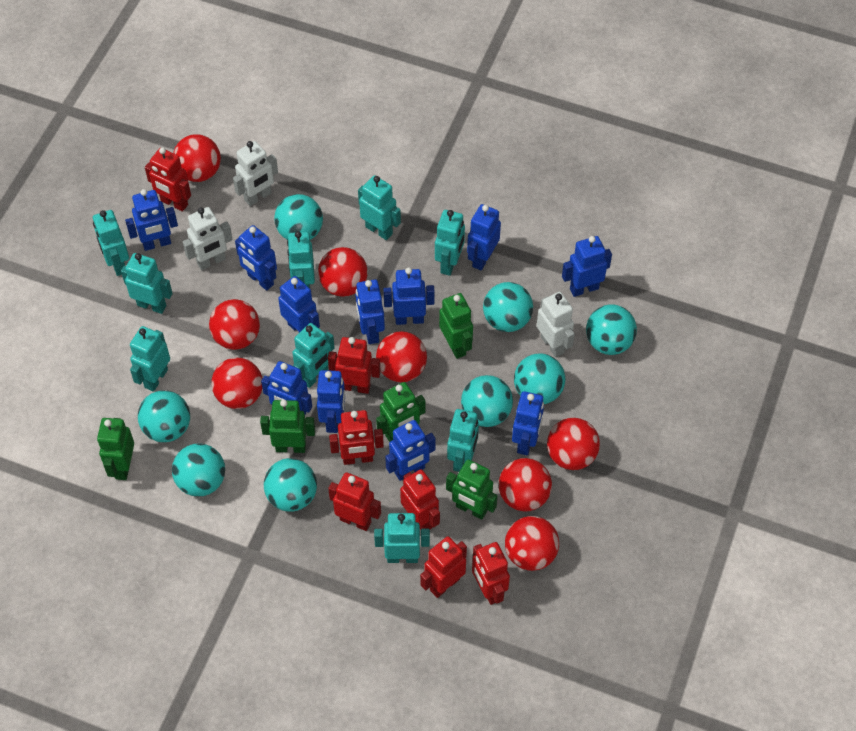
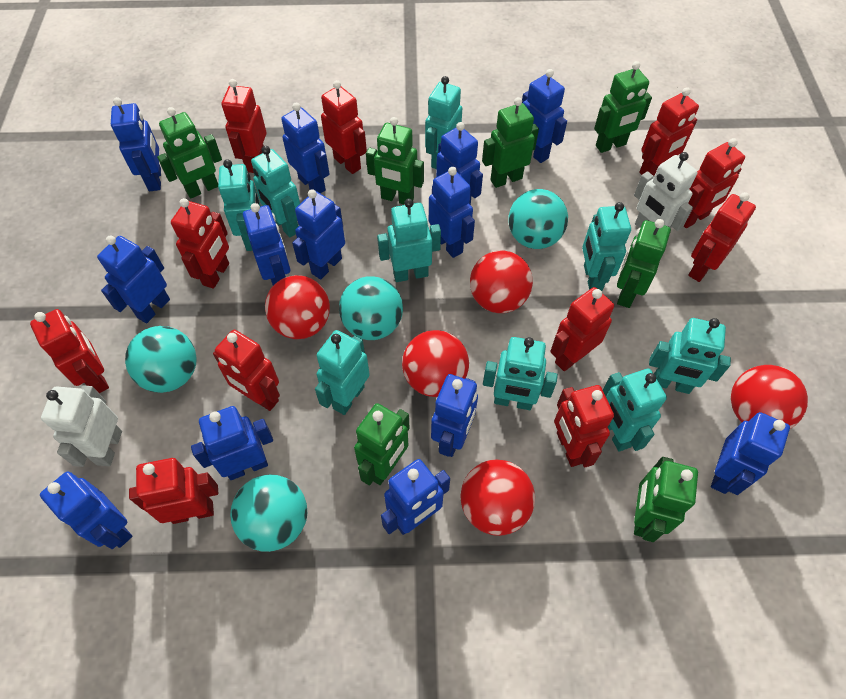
blue robot: [125,189,178,251] [235,225,277,291] [261,361,312,415] [278,276,320,333] [317,370,345,433] [355,279,385,344] [383,267,435,325] [385,420,436,481] [467,204,501,271] [512,391,544,455] [562,236,612,297] = 11 -> [40,471,132,549] [97,235,170,323] [111,97,161,191] [191,406,273,480] [243,203,290,285] [281,103,330,194] [292,189,345,279] [381,459,450,535] [429,167,475,258] [431,374,478,457] [436,122,483,205] [522,69,567,163] [711,412,790,495] = 13
green robot: [97,418,134,480] [260,400,315,453] [376,382,425,442] [439,293,473,359] [446,460,497,520] = 5 -> [157,107,222,199] [354,403,410,485] [366,117,424,205] [482,97,539,188] [594,61,652,153] [617,219,671,308] [634,457,698,542] = 7
red ball: [173,134,221,182] [209,299,260,350] [211,358,262,409] [318,247,368,297] [376,331,427,382] [499,458,552,511] [505,516,559,571] [547,418,600,470] = 8 -> [265,275,330,339] [402,330,469,397] [460,460,535,536] [470,250,533,313] [731,365,808,429] = 5
red robot: [145,147,191,212] [328,337,381,394] [328,472,381,531] [329,410,384,465] [400,469,440,530] [420,536,467,598] [472,542,510,605] = 7 -> [30,309,109,393] [129,458,218,524] [171,198,229,289] [213,330,280,411] [222,79,266,173] [321,80,367,174] [550,287,614,371] [554,385,614,468] [639,87,699,176] [684,138,745,228] [688,192,756,282] = 11
turquoise ball: [138,390,190,442] [172,443,225,497] [264,458,317,512] [274,194,323,240] [461,375,513,427] [483,282,533,332] [514,354,565,404] [586,304,637,355] = 8 -> [125,326,197,393] [230,474,307,552] [339,276,403,340] [508,189,568,249] = 4
white robot: [183,207,233,270] [233,141,278,206] [537,292,575,357] = 3 -> [41,385,122,467] [634,152,698,231] = 2

